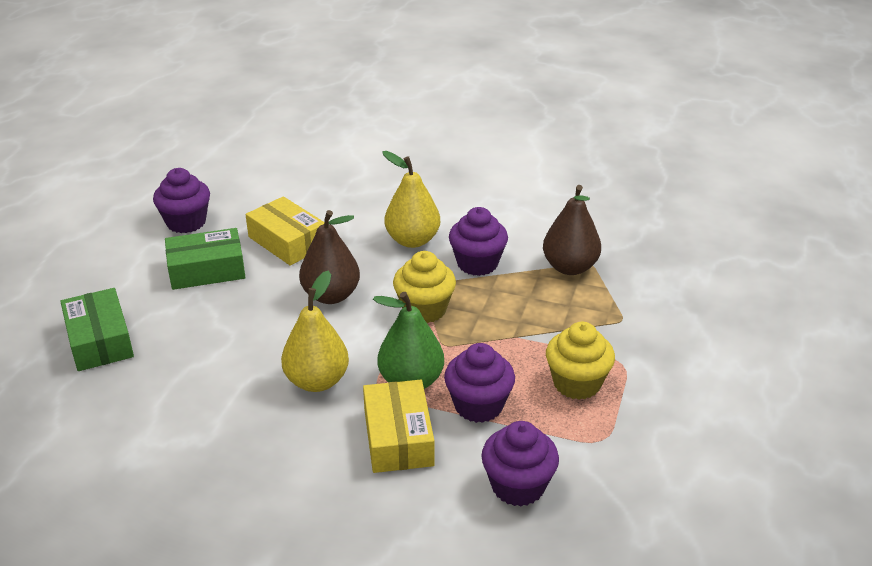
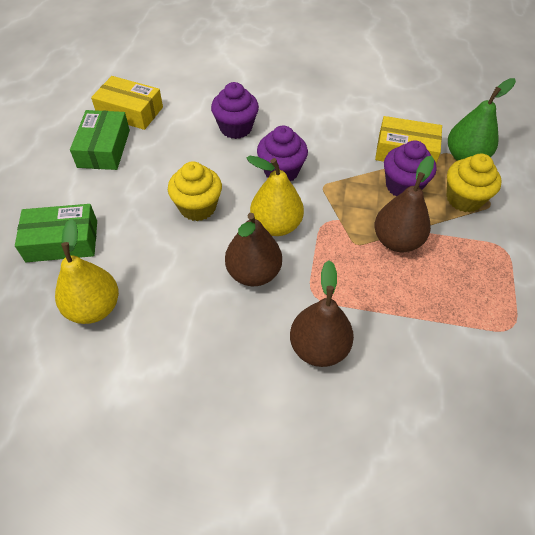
brown pear: [299,210,360,304] [543,185,601,275] = 2 -> [225,213,282,286] [290,260,354,367] [374,155,434,252] = 3
purple cupcake: [153,168,210,233] [444,343,515,423] [449,207,508,276] [481,421,559,506] = 4 -> [211,82,259,139] [257,125,308,181] [384,140,436,196] = 3

